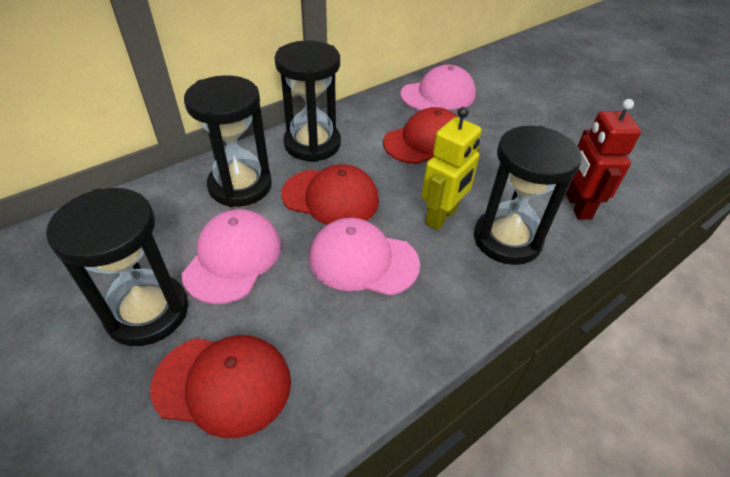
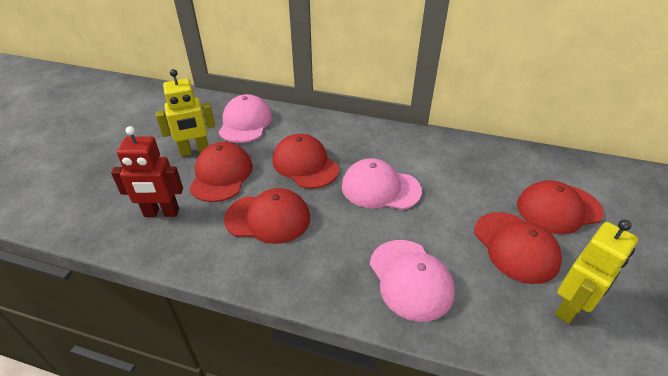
black hourglass: [46,188,188,346] [184,75,272,207] [274,40,341,162] [474,126,582,265] = 4 -> none = 0
red cap: [150,335,291,438] [281,164,379,225] [383,107,457,164] = 3 -> [189,142,253,202] [224,188,310,244] [272,134,339,188] [474,212,562,284] [517,180,604,234] = 5
yellow robot: [422,107,482,230] = 1 -> [156,69,215,157] [555,220,638,324] = 2

